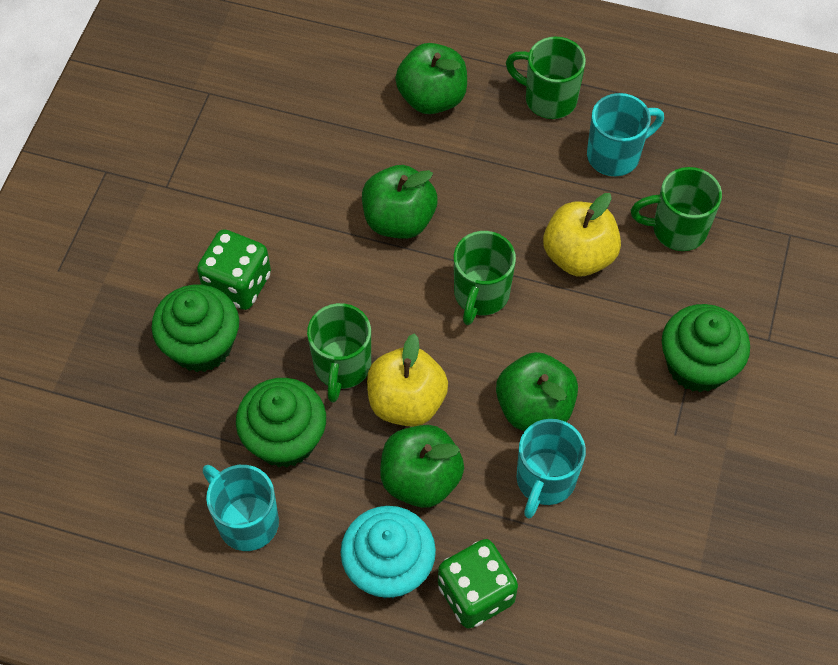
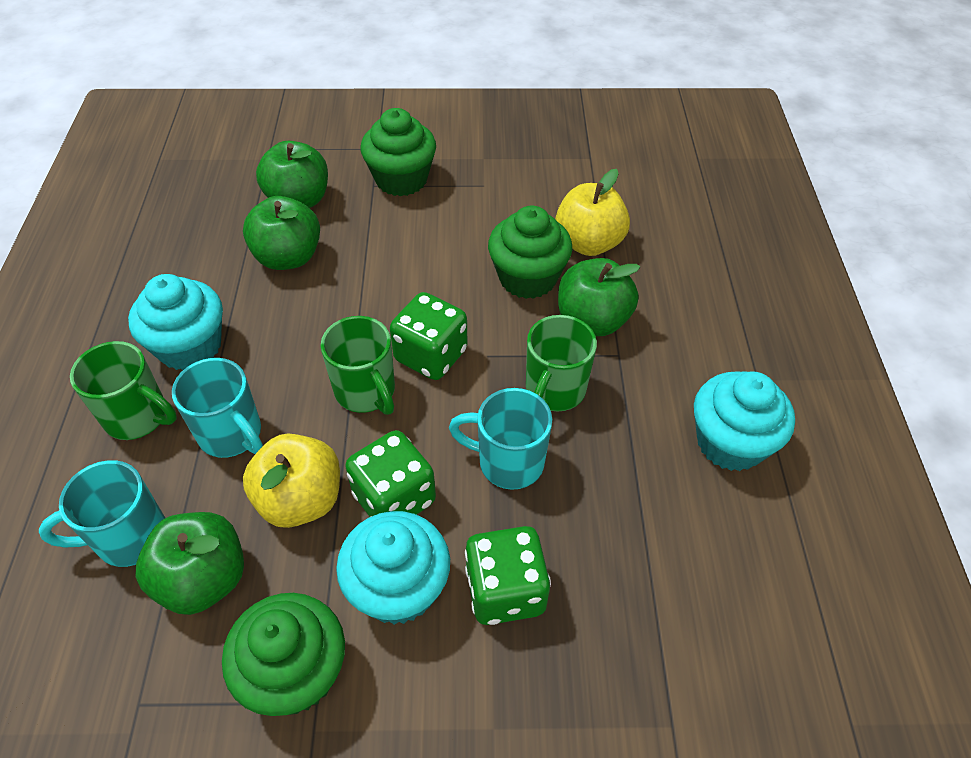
green dice: [197,229,271,310] [438,539,518,628] = 2 -> [345,430,436,517] [390,292,468,380] [465,526,551,625] = 3
green mug: [307,303,371,403] [454,231,516,325] [506,37,586,119] [631,167,722,251] = 4 -> [70,341,177,440] [321,316,395,415] [526,315,597,412] = 3
turquoise cupcake: [341,506,436,599] = 1 -> [128,274,223,370] [336,511,450,625] [694,371,795,471] = 3

